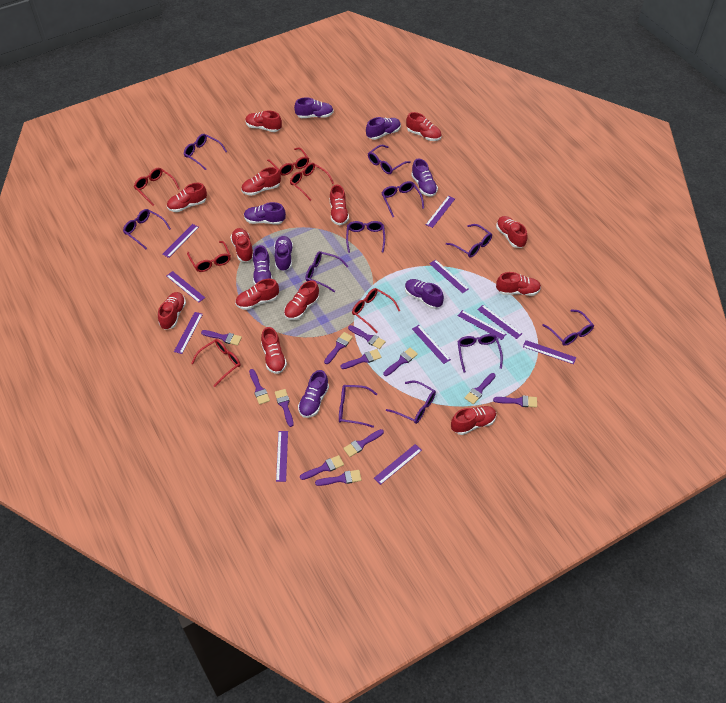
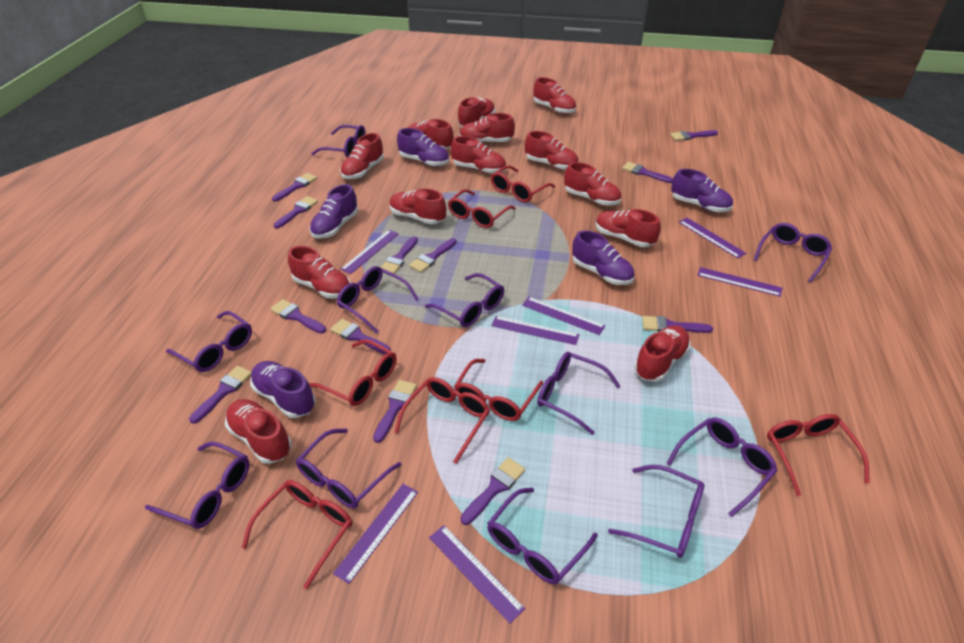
purple ruler: [162,224,199,258] [166,271,205,303] [174,312,203,354] [276,431,288,482] [374,444,422,485] [412,325,451,364] [426,196,455,228] [429,259,469,293] [458,310,506,340] [477,305,522,339] [523,340,576,364] = 11 -> [333,484,418,584] [340,230,399,274] [429,525,525,624] [491,316,579,345] [522,297,605,335] [679,218,746,258] [697,267,782,297] = 7
purple shoe: [244,202,286,225] [253,245,273,285] [274,236,293,271] [294,97,334,118] [298,370,329,418] [366,117,401,140] [405,279,444,309] [411,158,438,196] = 8 -> [250,361,315,418] [309,184,358,239] [397,128,449,166] [572,230,635,285] [671,169,733,212] = 5
red glasses: [134,168,180,206] [187,241,231,272] [191,339,241,387] [267,147,309,176] [290,163,334,201] [352,288,400,333] = 6 -> [242,480,352,589] [309,340,396,406] [394,377,490,464] [448,189,516,228] [454,359,543,421] [491,165,555,202] [767,414,870,496] = 7

